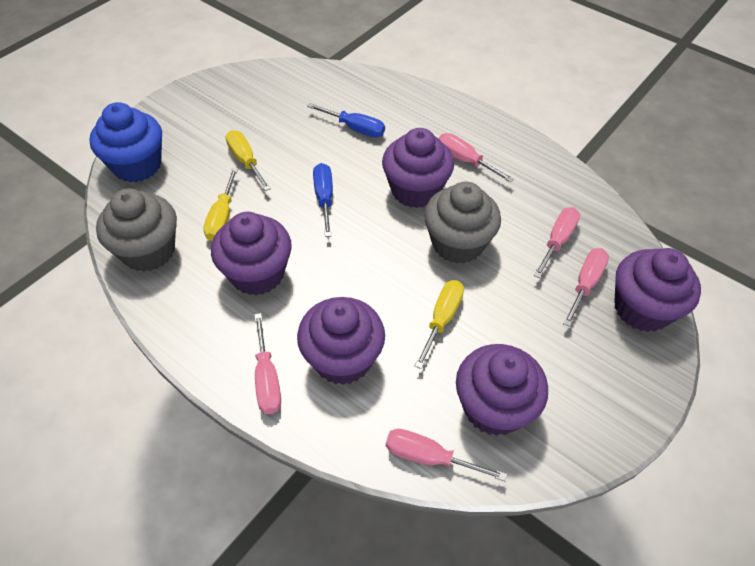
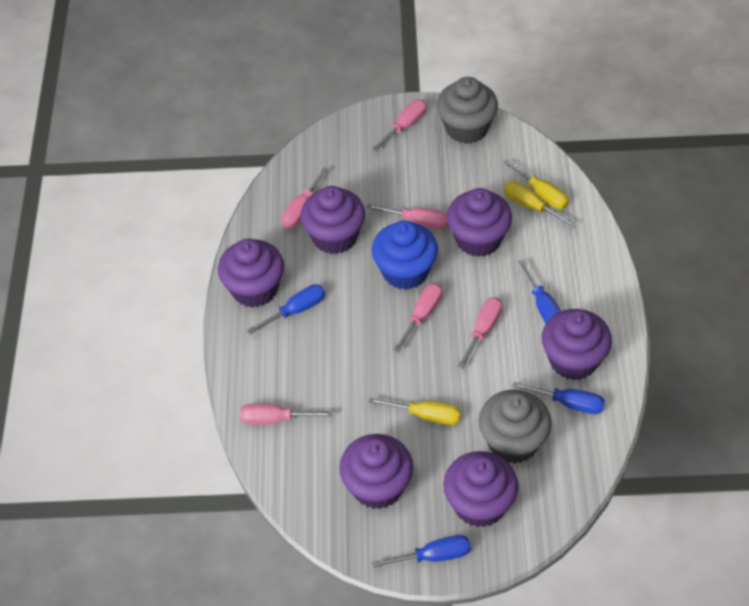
blue screwdriver: [307,103,385,138] [313,163,333,237] = 2 -> [247,284,325,334] [372,535,471,568] [512,382,605,414] [519,260,561,323] = 4
pink screwdriver: [254,313,281,414] [386,429,507,481] [438,133,514,183] [533,207,580,278] [563,248,609,327] = 5 -> [240,404,333,425] [281,167,329,229] [366,204,448,229] [372,99,427,151] [393,283,442,352] [458,297,502,369] = 6
purple cupcake: [211,212,292,295] [297,297,385,385] [382,128,454,208] [456,344,548,436] [614,248,701,332] = 5 -> [218,239,284,308] [300,186,365,254] [339,434,413,509] [443,451,518,527] [447,188,512,257] [542,309,612,380] = 6

